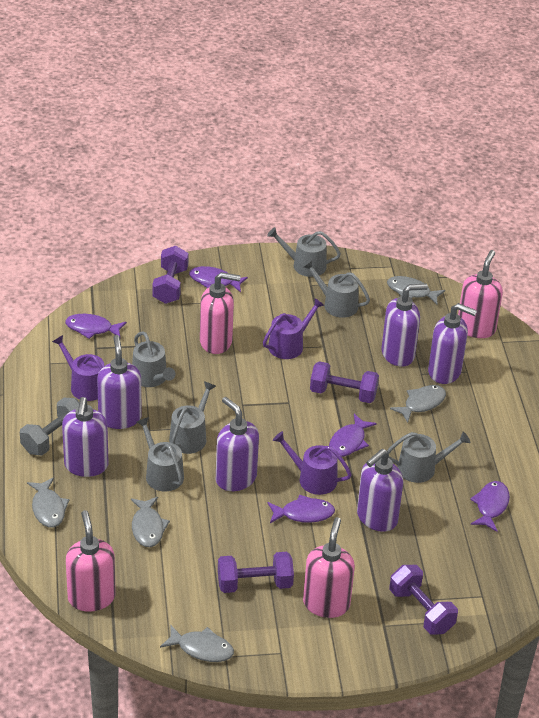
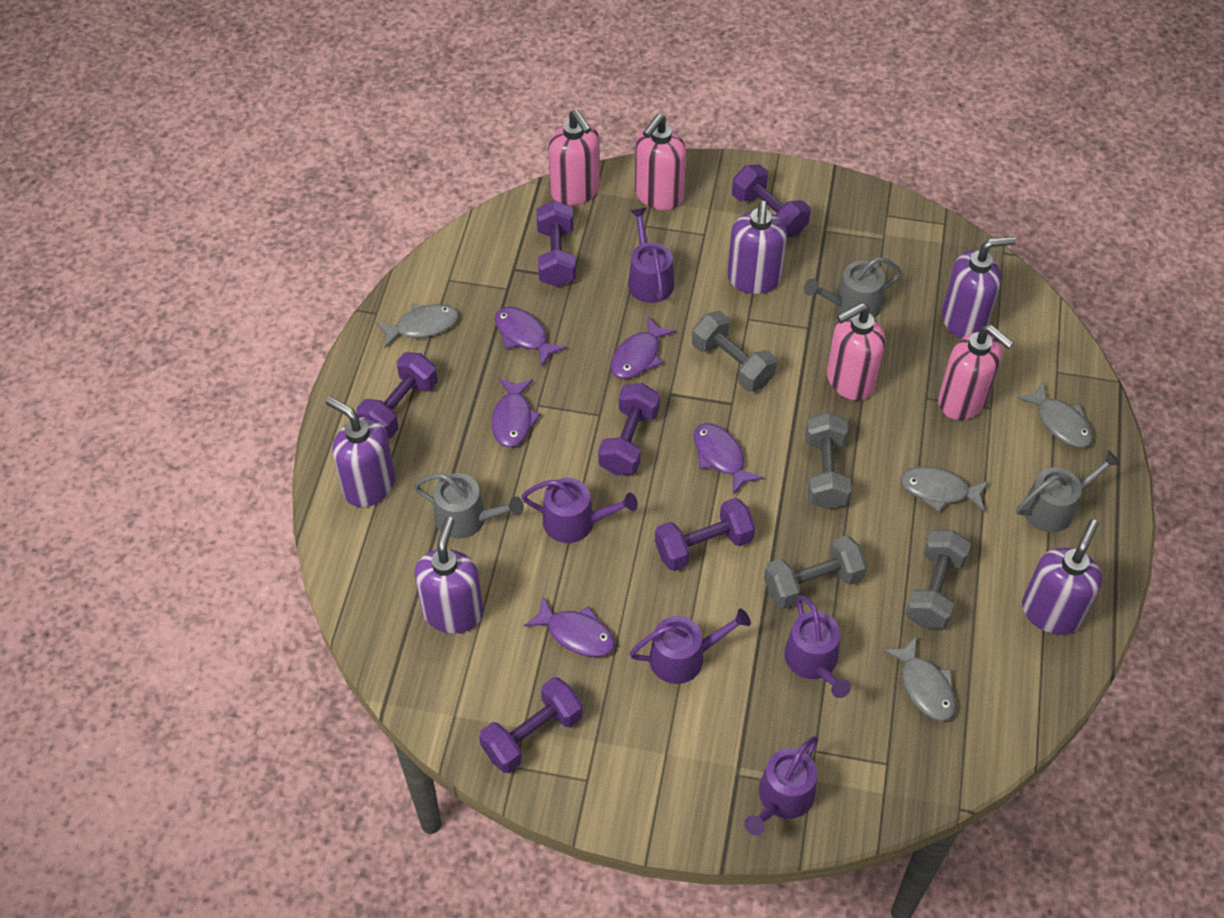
grey dumbbell: [20,398,79,456] = 1 -> [692,311,777,392] [764,535,867,609] [805,412,852,509] [905,530,971,629] = 4
grey fish: [27,477,69,527] [131,497,170,547] [160,624,234,662] [387,276,445,304] [390,385,446,423] = 5 -> [376,303,459,348] [883,636,956,721] [900,466,989,512] [1017,382,1093,448] = 4
grey watering can: [132,331,175,387] [137,417,184,492] [169,381,216,454] [267,227,341,277] [303,260,370,318] [387,432,470,483] = 6 -> [414,473,524,538] [804,257,902,318] [1016,450,1121,533] = 3
purple dumbbell: [152,246,189,304] [218,552,294,593] [310,361,379,403] [389,565,458,635] = 4 -> [356,352,438,438] [479,677,583,773] [536,201,576,287] [598,383,660,475] [655,498,755,571] [732,164,811,238] = 6
purple soap dispenser: [62,397,109,477] [97,335,142,429] [216,397,259,491] [357,449,403,532] [381,284,428,367] [428,303,477,384] = 6 -> [326,397,395,507] [414,517,484,634] [727,201,787,294] [942,237,1016,339] [1022,519,1102,635] = 5
purple watering can: [52,335,105,401] [263,298,324,359] [273,431,352,495] = 3 -> [521,478,638,543] [628,208,674,303] [629,609,751,684] [744,736,818,836] [784,595,851,698] = 5

